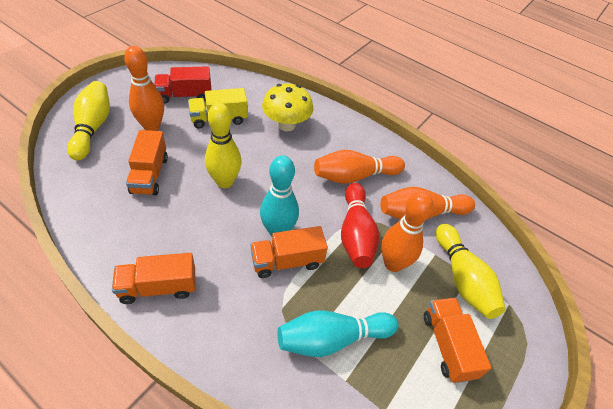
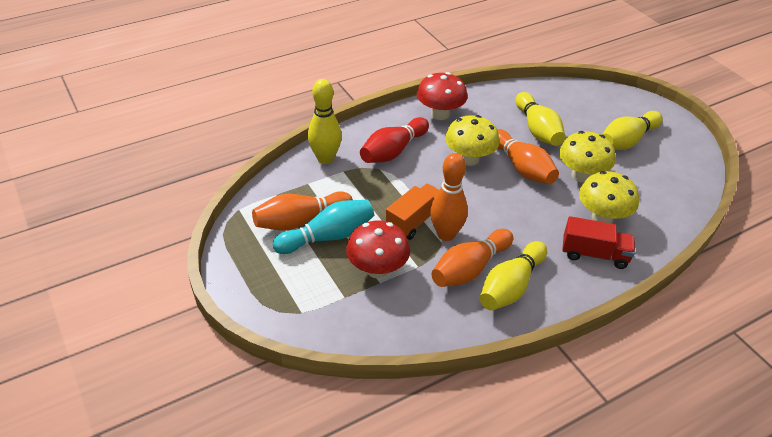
orange truck: [112,253,195,304] [126,130,168,195] [250,226,328,278] [424,298,492,383] = 4 -> [386,184,439,240] = 1
red mushroom: none = 0 -> [346,221,410,279] [417,72,467,120] = 2
turquoise bowling pin: [260,155,299,236] [278,310,399,357] = 2 -> [273,200,374,254] = 1
yellow bowling pin: [67,81,110,160] [205,103,242,188] [436,224,506,319] = 3 -> [308,79,342,164] [480,241,547,311] [515,92,565,146] [602,111,663,150] = 4
yellow mushroom: [262,83,313,131] = 1 -> [445,115,500,166] [559,131,615,182] [579,171,639,223] = 3
yellow truck: [188,88,248,129] = 1 -> none = 0

